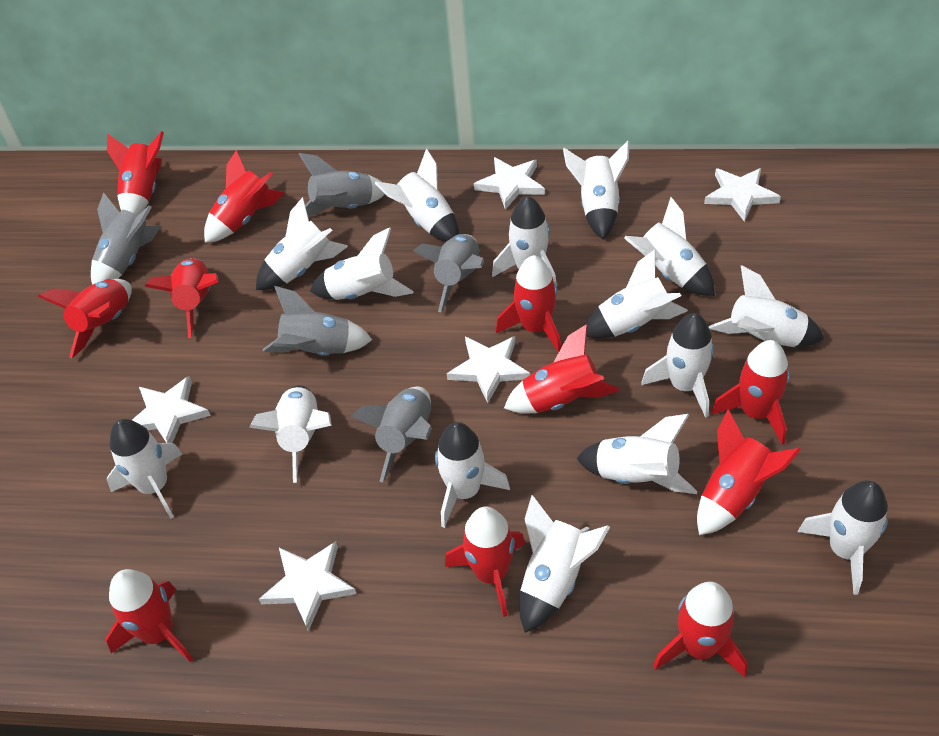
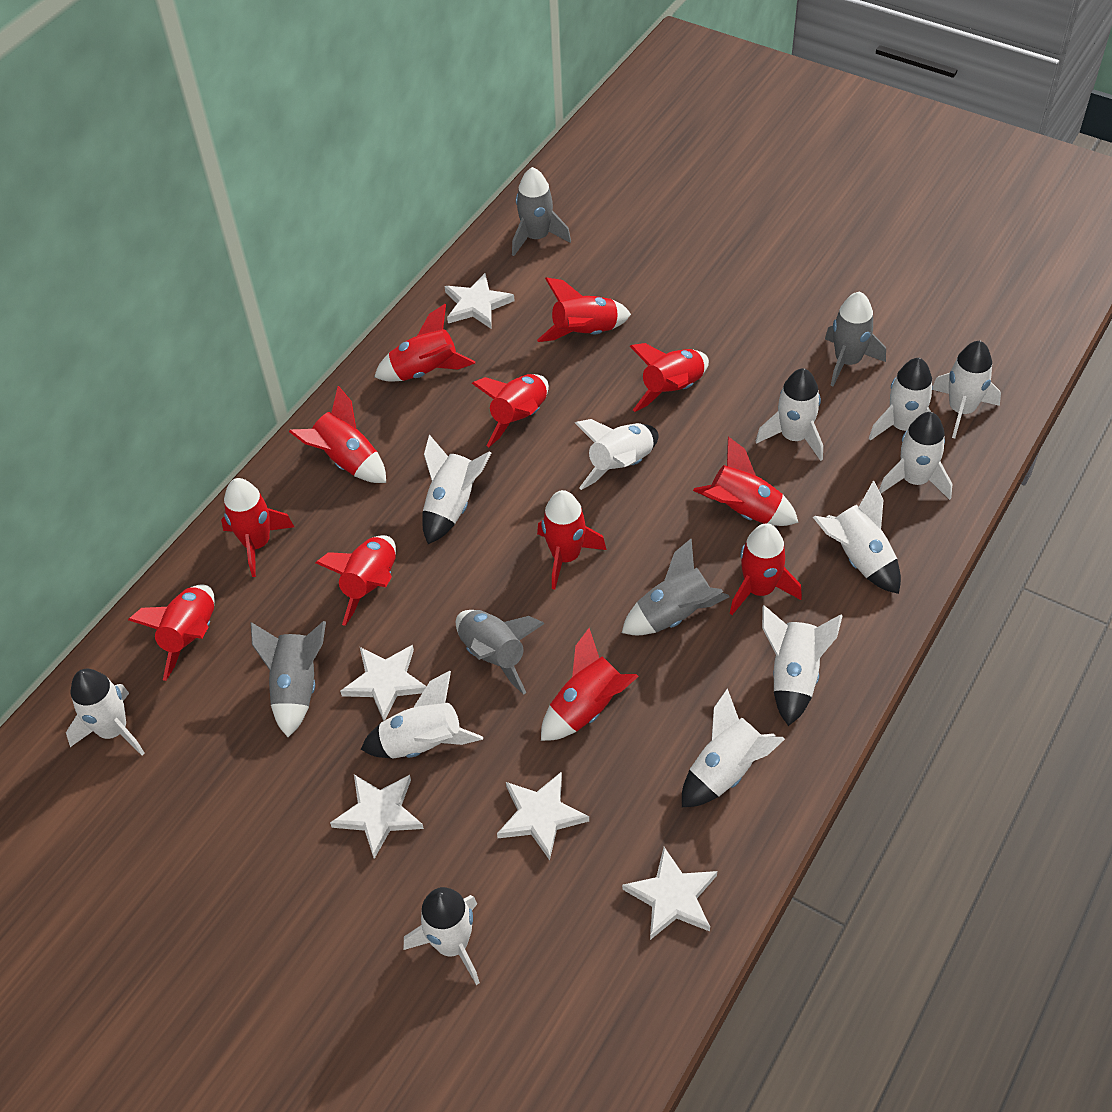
red rocket: [37,279,132,358] [106,569,193,662] [107,131,164,215] [145,258,218,338] [204,150,285,243] [445,507,525,617] [496,255,561,353] [504,324,620,414] [653,582,747,678] [697,409,800,535] [711,340,790,444] = 11 -> [128,584,214,681] [221,478,294,577] [289,386,386,483] [315,535,396,626] [374,304,475,382] [472,374,549,447] [537,277,631,342] [537,490,606,590] [541,628,639,741] [630,343,709,412] [693,436,799,526] [730,523,802,615] = 12
white rocket: [107,419,182,519] [249,385,332,483] [256,197,348,290] [310,227,414,300] [375,148,459,242] [435,422,510,528] [492,196,557,285] [519,495,610,633] [563,141,630,240] [576,414,698,494] [585,250,688,339] [624,197,715,296] [641,313,714,418] [708,265,824,347] [797,480,888,595] = 15 -> [66,669,144,755] [361,671,483,758] [404,887,480,985] [422,434,491,544] [575,419,659,490] [682,688,785,807] [756,368,823,461] [762,605,843,726] [813,480,901,594] [869,358,933,440] [879,412,952,500] [932,341,1001,438] = 12

